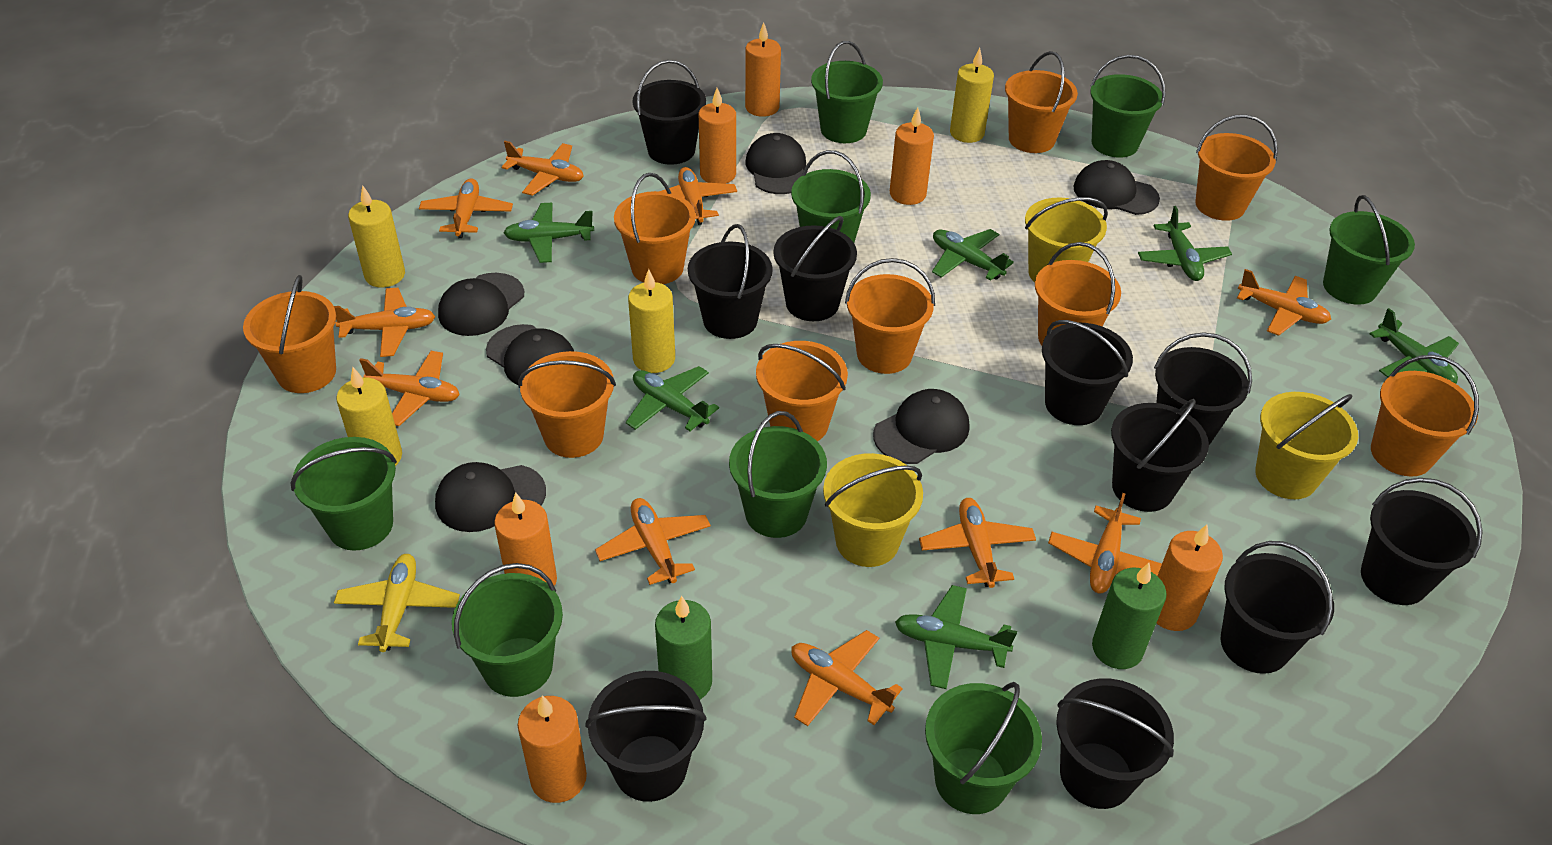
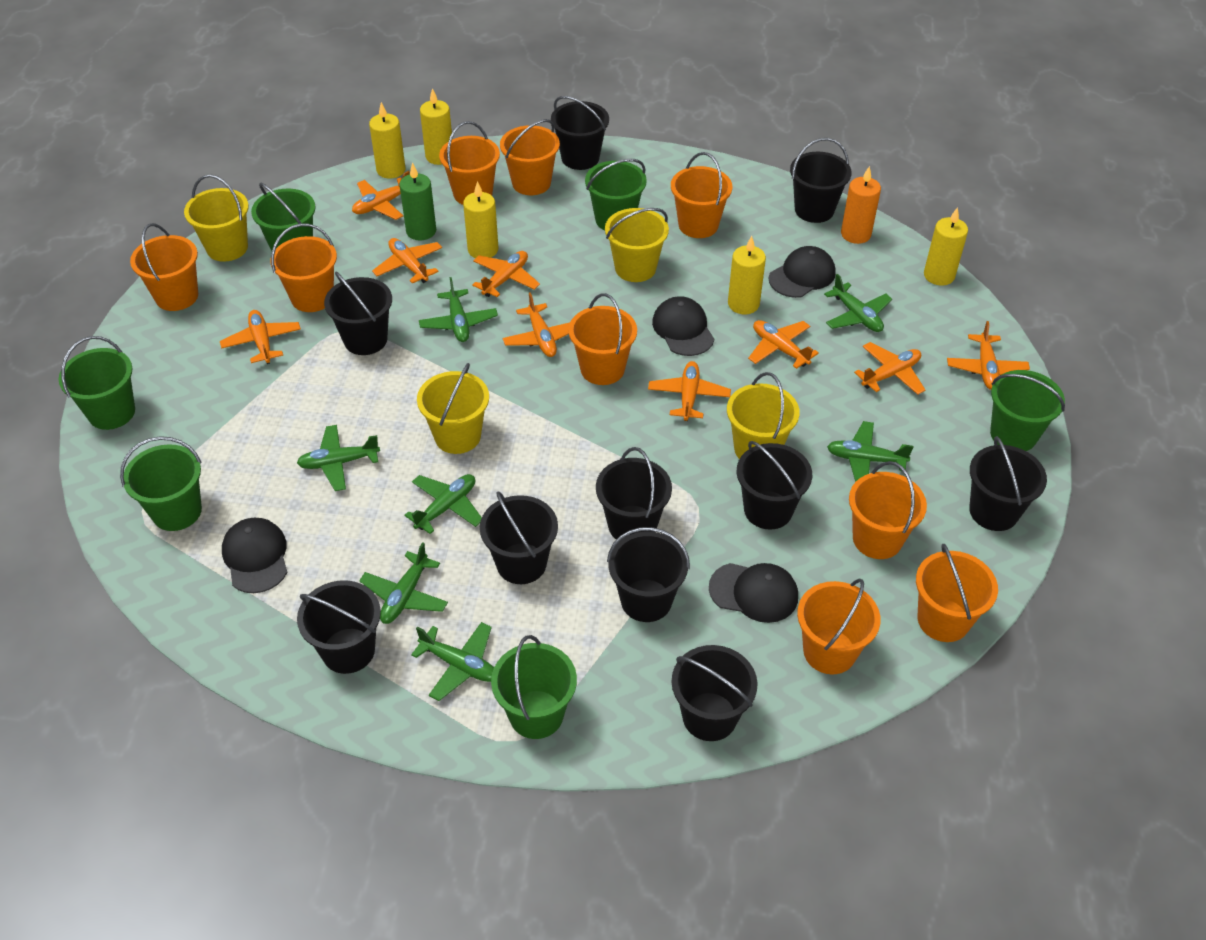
black cap: [435,462,546,532] [438,273,524,336] [486,324,574,385] [746,133,806,194] [873,389,969,464] [1073,160,1160,215] = 6 -> [222,518,287,593] [652,296,714,356] [709,563,798,623] [768,246,836,298] = 4
green bucket: [290,437,397,550] [452,563,563,697] [729,411,827,538] [791,150,871,242] [811,41,883,143] [925,682,1042,814] [1090,55,1166,158] [1323,195,1415,305] = 8 -> [59,336,135,430] [120,436,202,531] [251,183,316,251] [491,635,577,739] [585,159,647,230] [990,370,1065,451] = 6
green candle: [655,596,712,699] [1092,563,1167,669] = 2 -> [399,163,436,240] = 1
green plane: [504,203,594,263] [626,366,719,431] [895,585,1017,689] [932,229,1014,281] [1138,206,1232,281] [1370,308,1459,384] = 6 -> [297,425,380,491] [359,542,448,624] [404,474,482,534] [411,622,494,701] [419,277,498,342] [824,274,892,332] [827,421,914,482] = 7
orange candle: [494,492,557,586] [518,695,587,803] [699,88,736,184] [745,22,781,117] [890,107,934,205] [1156,525,1223,631] = 6 -> [841,166,881,244] = 1
orange plane: [334,288,435,357] [360,351,460,426] [419,178,513,238] [502,141,584,196] [595,498,711,585] [660,167,737,225] [791,630,903,726] [919,498,1036,588] [1048,493,1162,593] [1237,269,1331,336] = 10 -> [220,310,301,364] [352,171,410,220] [372,238,442,283] [472,251,540,297] [503,292,570,357] [648,361,731,421] [748,320,819,369] [854,342,925,395] [947,321,1030,390] = 9
yellow bucket: [823,453,923,567] [1025,197,1108,282] [1255,392,1358,499] = 3 -> [184,174,249,262] [417,363,489,454] [605,208,669,282] [727,372,800,459] = 4
yellow candle: [336,367,402,466] [348,185,405,288] [628,269,675,373] [950,48,994,143] = 4 -> [369,102,405,179] [420,88,452,165] [463,181,499,258] [728,236,766,314] [924,207,968,286] = 5
yellow plane: [334,554,460,652] = 1 -> none = 0

